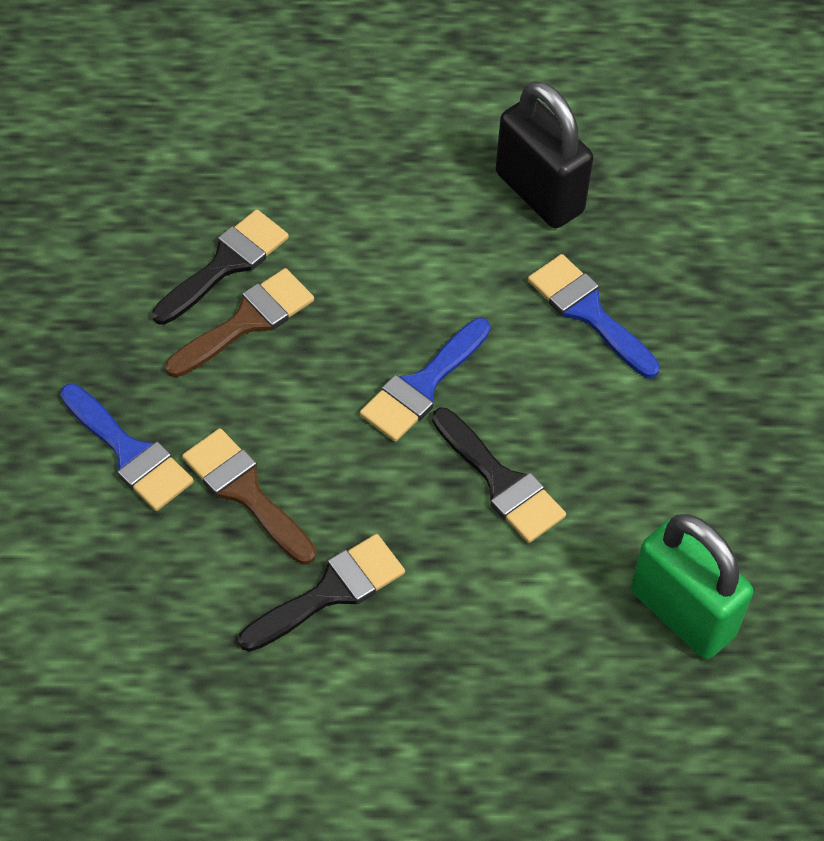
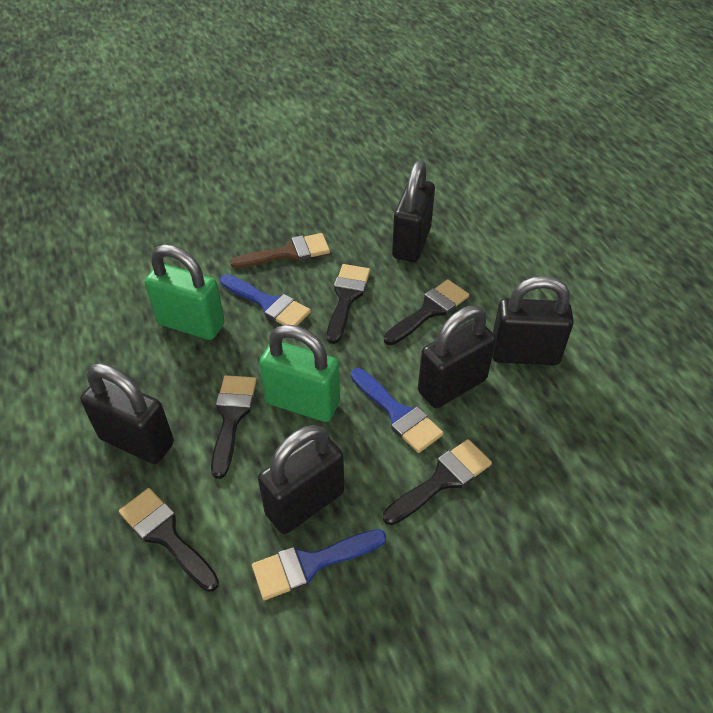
black brush: [152,209,289,325] [238,534,405,652] [432,408,566,543] = 3 -> [119,488,219,592] [211,375,257,479] [327,264,370,344] [383,439,492,525] [384,279,469,345] = 5
black padlock: [496,81,593,228] = 1 -> [81,363,174,464] [258,425,344,534] [392,161,435,262] [418,306,496,408] [492,276,574,365] = 5
brown brush: [165,268,314,377] [182,428,316,565] = 2 -> [230,233,330,268] = 1
green padlock: [631,514,753,659] = 1 -> [145,244,225,340] [259,325,340,422] = 2

